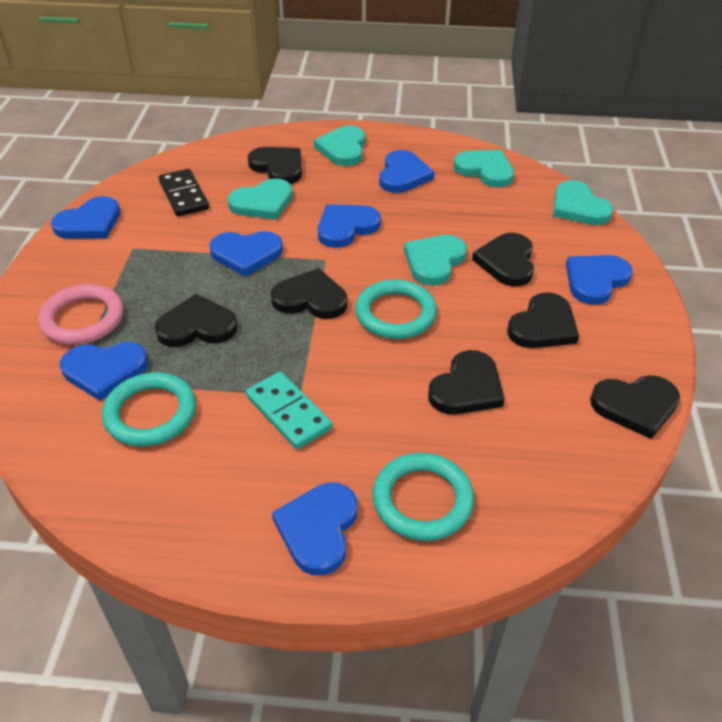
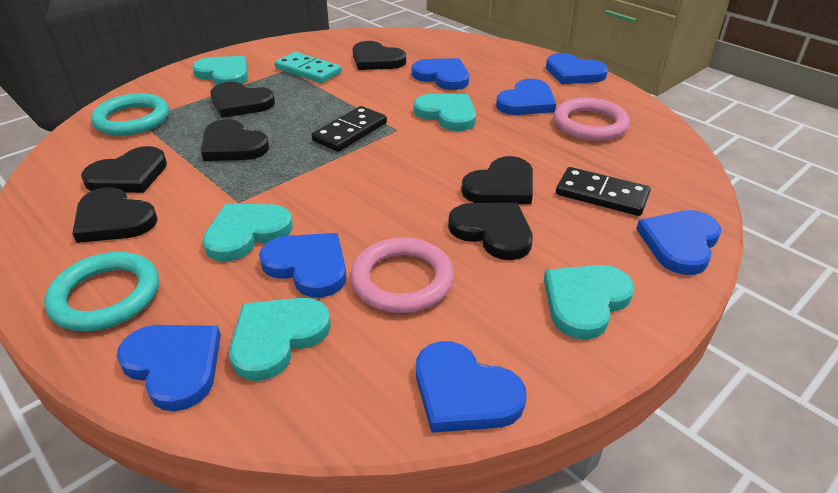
black domino: [159,169,209,216] = 1 -> [312,106,387,152] [556,167,651,216] = 2
pink ring: [38,284,123,345] = 1 -> [350,237,454,313] [554,98,630,141] = 2
turquoise ring: [102,372,196,447] [355,279,437,339] [373,453,474,541] = 3 -> [44,252,159,331] [91,93,169,136] = 2

